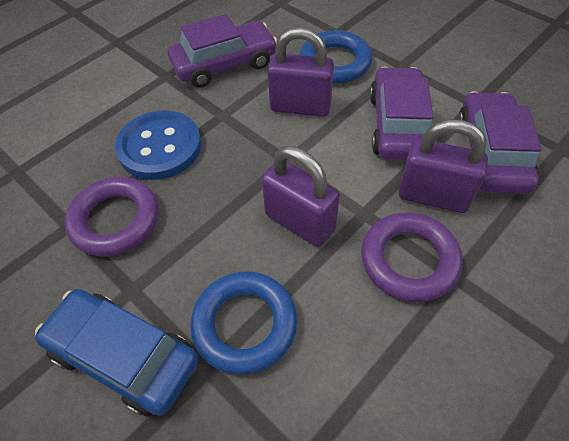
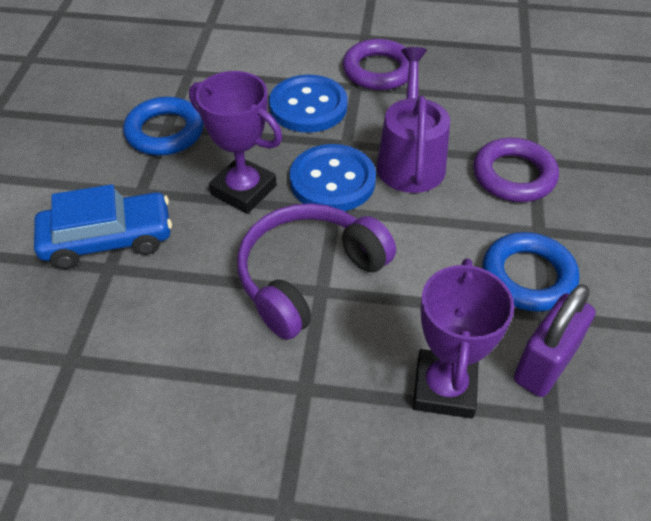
blue button: [115,110,201,180] = 1 -> [269,75,348,133] [290,144,376,211] = 2
purple car: [168,14,277,88] [370,67,433,160] [457,91,542,194] = 3 -> none = 0
purple headphones: none = 0 -> [237,203,396,340] = 1
purple padlock: [262,146,340,247] [268,27,334,117] [399,119,488,213] = 3 -> [514,284,596,397] = 1
purple trophy: none = 0 -> [189,71,282,214] [413,259,514,419] = 2
purple watering can: none = 0 -> [376,47,450,193] = 1

